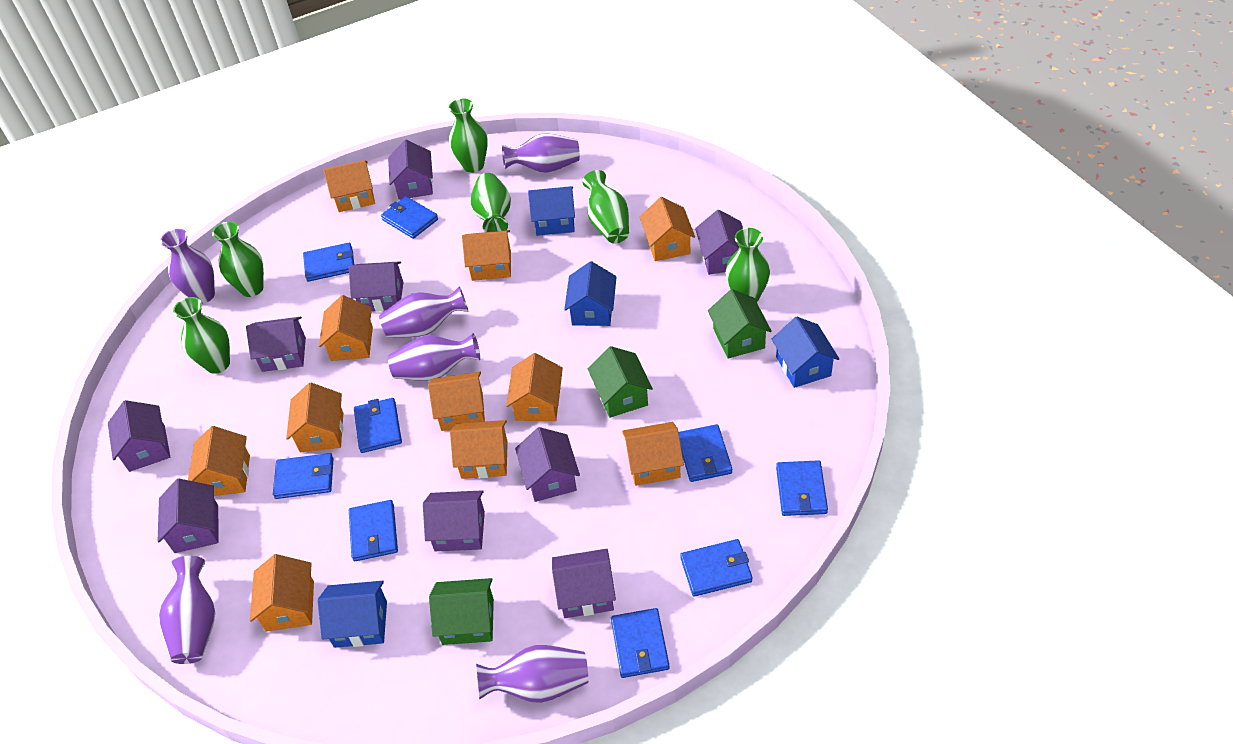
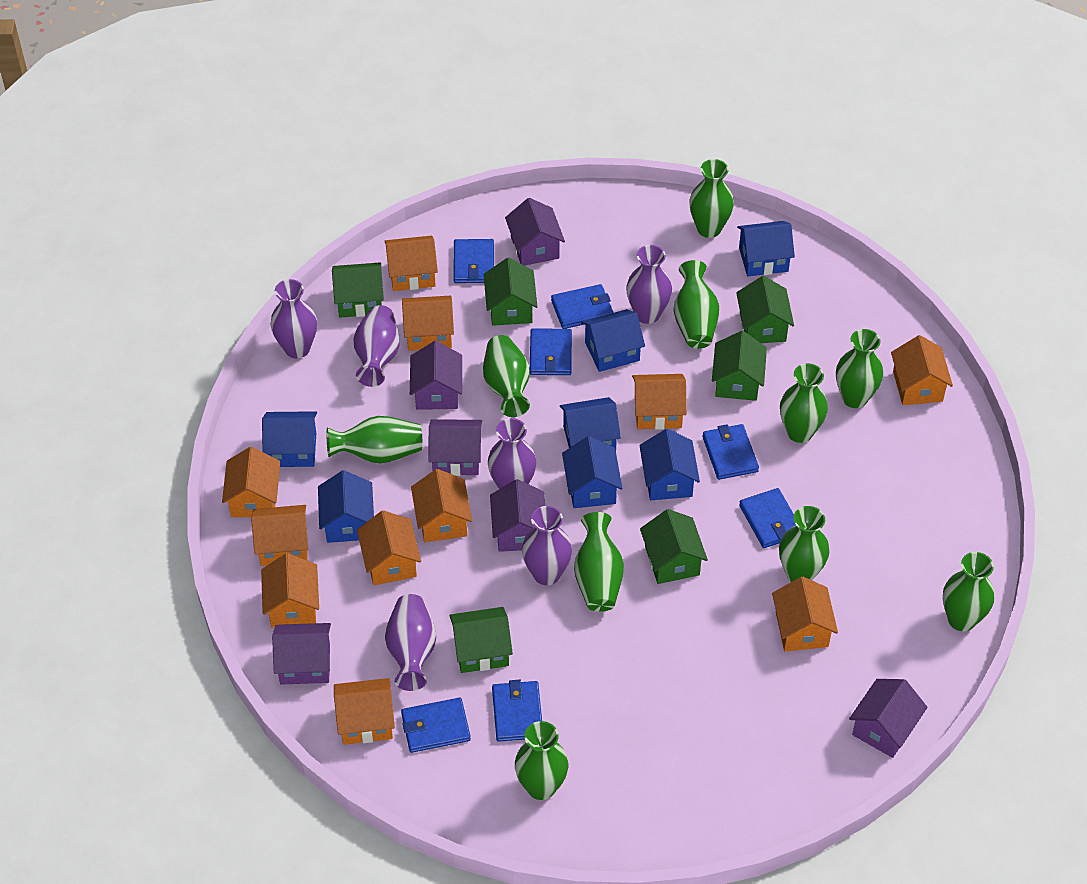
blue house: [318,581,387,648] [528,186,575,236] [564,261,617,326] [772,317,839,388] = 4 -> [262,411,317,467] [318,470,374,543] [560,397,621,450] [562,436,623,508] [581,309,645,372] [639,429,700,500] [737,221,795,276] = 7
blue wallet: [273,453,334,499] [303,243,354,282] [349,500,398,561] [354,398,402,453] [381,196,438,239] [611,608,670,678] [679,424,732,482] [680,539,753,597] [776,460,828,516] = 9 -> [401,698,471,753] [453,239,494,283] [492,680,542,742] [530,328,572,375] [551,284,614,329] [702,424,759,480] [739,488,796,548] = 7
green house: [429,578,494,645] [588,346,653,418] [708,289,772,359] = 3 -> [332,263,384,318] [449,607,513,673] [484,258,537,326] [640,509,708,584] [712,331,767,401] [736,276,794,343] = 6
green vase: [173,297,230,374] [212,222,264,297] [449,99,488,173] [471,173,511,232] [582,170,629,243] [725,228,770,302] = 6 -> [327,416,422,464] [483,335,530,417] [515,721,568,800] [574,512,624,612] [674,260,719,349] [689,159,734,238] [779,506,829,582] [780,363,828,443] [836,329,883,408] [943,552,994,631] = 10
purple house: [108,400,170,472] [158,478,219,553] [246,317,306,372] [349,261,404,312] [388,140,433,200] [423,490,485,551] [515,427,580,502] [552,549,616,618] [695,210,743,275] = 9 -> [272,623,331,685] [410,341,462,410] [429,419,482,476] [490,479,545,552] [505,198,565,266] [849,679,928,758] = 6

